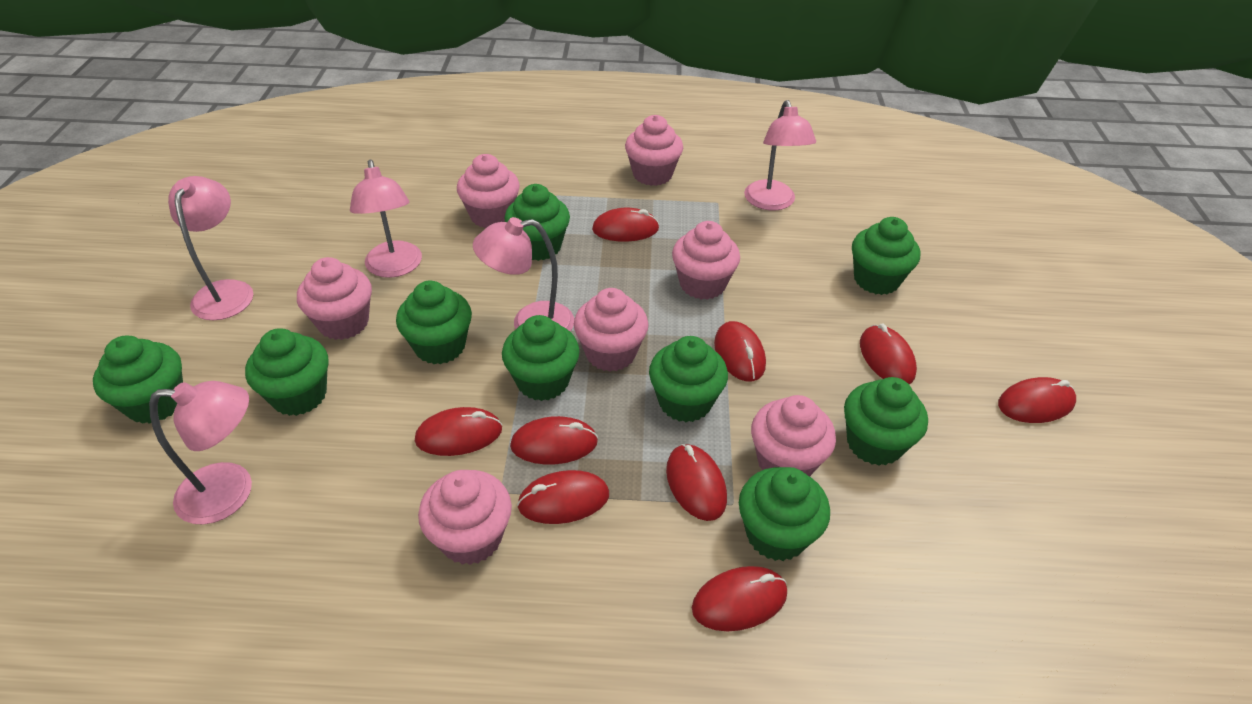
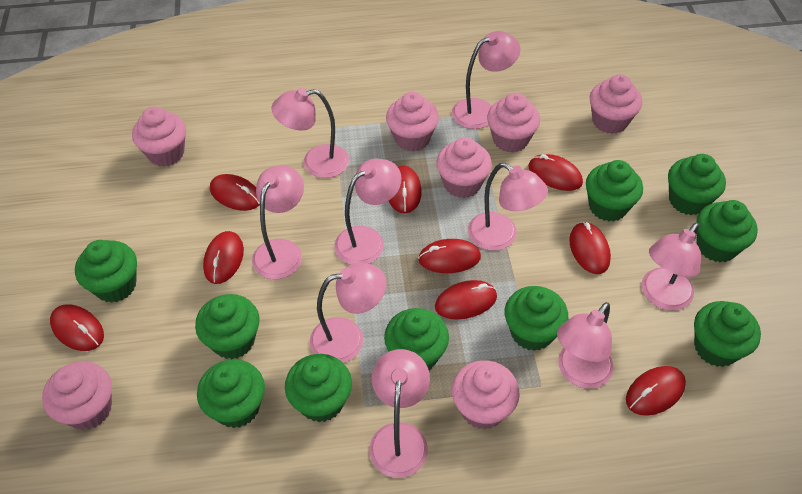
green cupcake: [93,336,183,424] [245,328,329,416] [396,281,472,364] [502,315,580,401] [504,184,570,261] [649,336,728,422] [739,467,830,561] [844,377,928,466] [852,217,920,295] = 9 -> [75,240,137,303] [195,294,260,359] [197,359,265,428] [285,354,352,422] [384,308,449,370] [505,286,568,351] [586,160,643,221] [668,154,726,215] [694,301,761,367] [697,200,758,263] = 10
pink lamp: [149,381,252,525] [168,176,253,320] [350,160,422,278] [473,217,574,331] [744,100,816,211] = 5 -> [252,165,304,279] [272,88,349,178] [310,263,387,363] [335,158,401,265] [369,349,430,478] [452,31,520,129] [468,163,548,251] [557,302,614,389] [642,223,701,310] = 9

